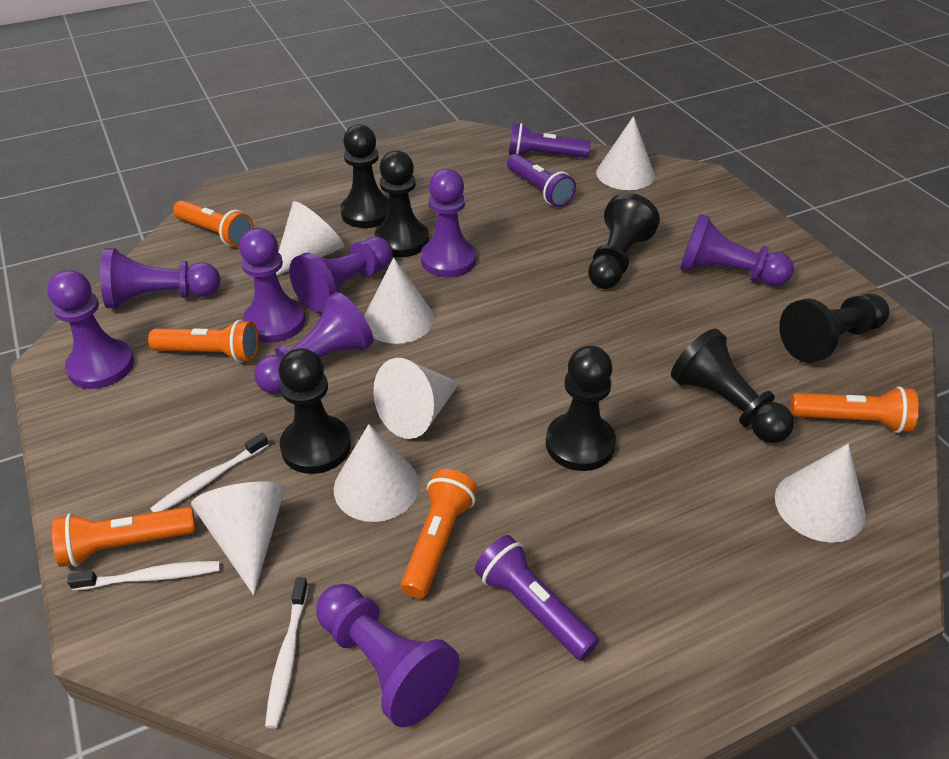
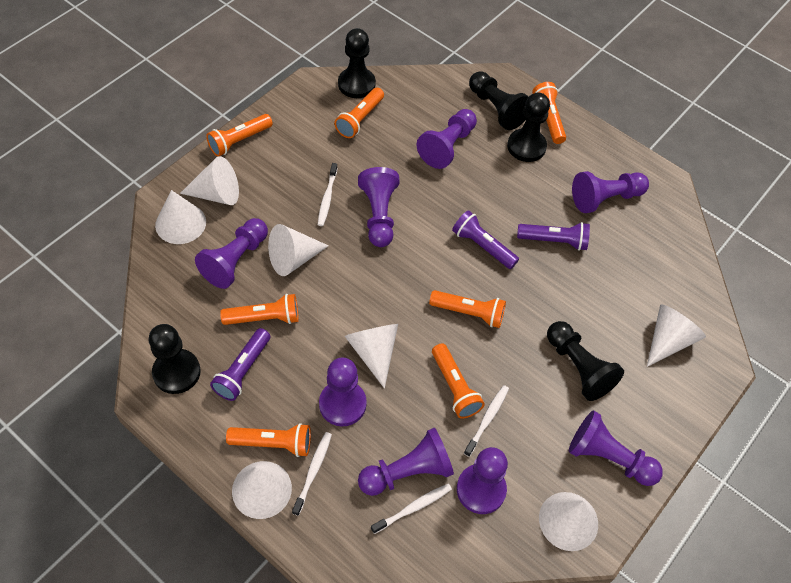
black pawn: [278,348,351,474] [340,124,389,228] [374,151,429,257] [546,346,616,471] [588,193,660,289] [671,329,794,443] [779,294,889,363] = 7 -> [149,324,201,394] [338,28,376,98] [469,71,528,130] [507,93,550,162] [547,321,624,401] = 5
orange flashlight: [52,507,196,567] [148,320,259,363] [173,200,254,247] [401,469,477,599] [790,386,919,433] = 5 -> [206,114,273,156] [220,294,299,325] [226,423,311,457] [334,88,384,138] [429,290,506,328] [432,343,485,419] [532,82,566,144] = 7
white toothbrush: [67,561,220,591] [150,433,269,512] [265,577,308,729] = 3 -> [292,432,332,516] [318,163,338,226] [371,484,452,534] [464,385,509,457] = 4

